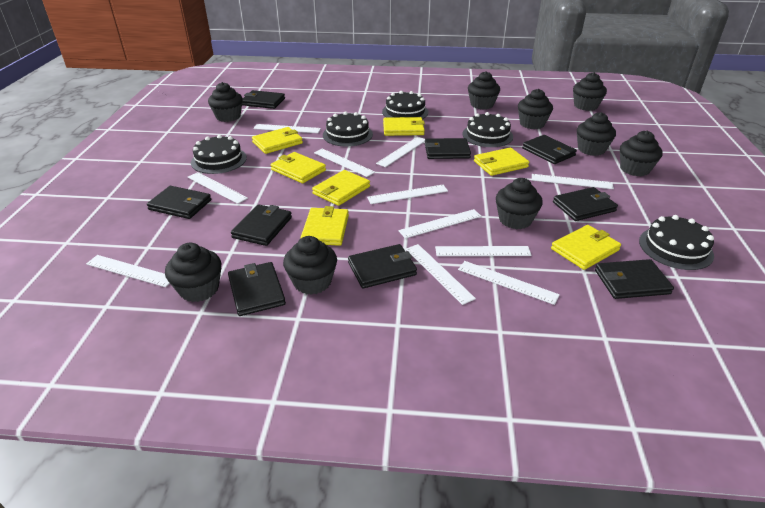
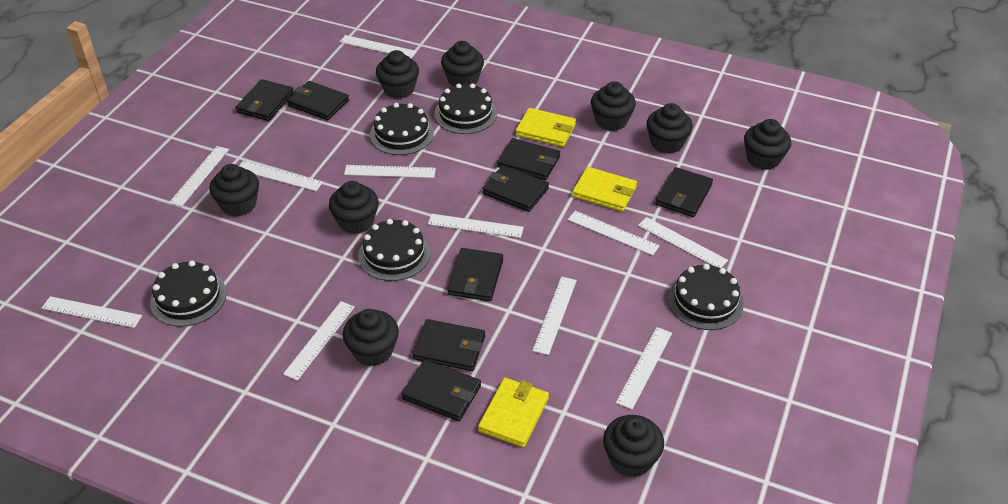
black wallet: [147,186,211,219] [228,262,286,316] [231,204,292,246] [242,90,285,109] [348,244,417,289] [425,138,471,159] [522,135,577,164] [553,187,618,221] [595,259,674,299] = 9 -> [235,79,294,121] [287,81,349,120] [402,359,481,421] [412,319,485,371] [447,248,503,301] [482,165,549,212] [497,138,560,180] [655,167,713,217] = 8
yellow wallet: [252,127,303,154] [270,152,326,183] [301,206,349,246] [312,170,370,206] [383,117,425,136] [474,148,529,176] [551,225,621,270] = 7 -> [478,378,549,448] [516,108,576,147] [572,167,637,212] = 3

